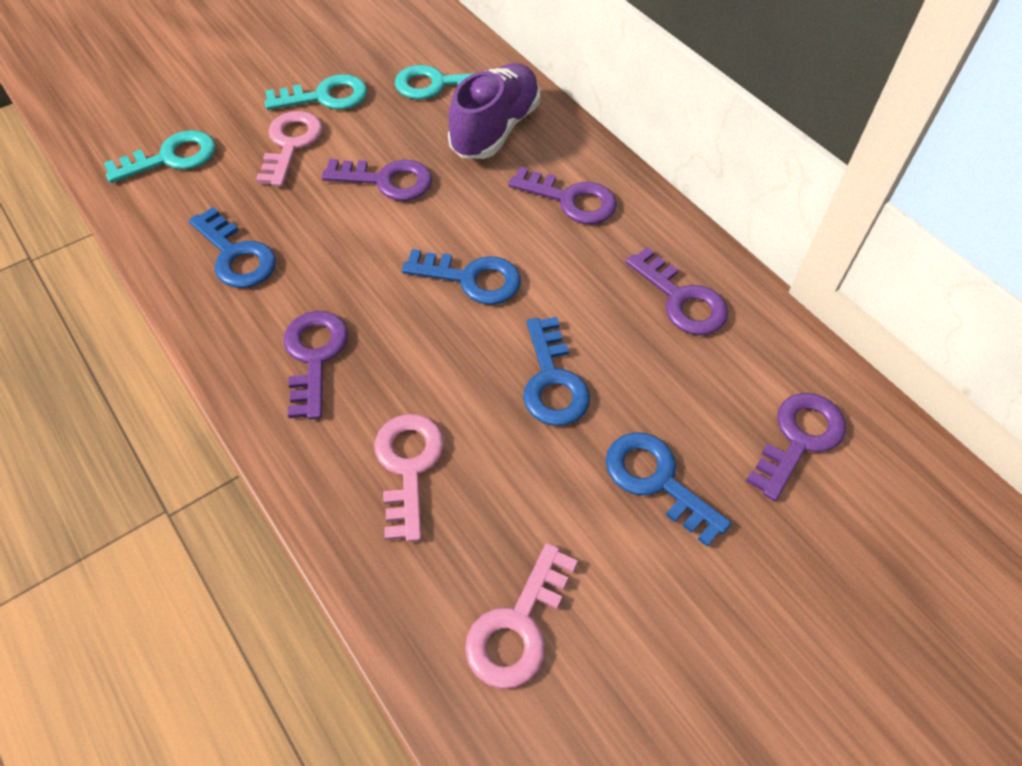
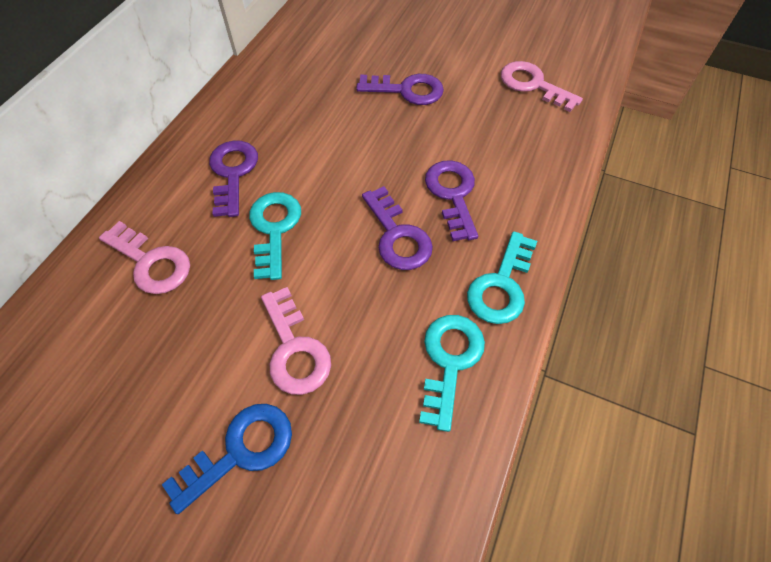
blue key: [189,207,276,288] [402,249,521,305] [523,317,590,426] [606,432,731,546] = 4 -> [162,404,292,514] = 1
purple key: [284,311,348,420] [322,159,432,201] [508,167,617,224] [626,247,728,335] [746,393,846,501] = 5 -> [209,140,258,217] [356,74,444,105] [362,186,433,270] [425,160,478,241] = 4
purple shoe: [448,63,540,159] = 1 -> none = 0

